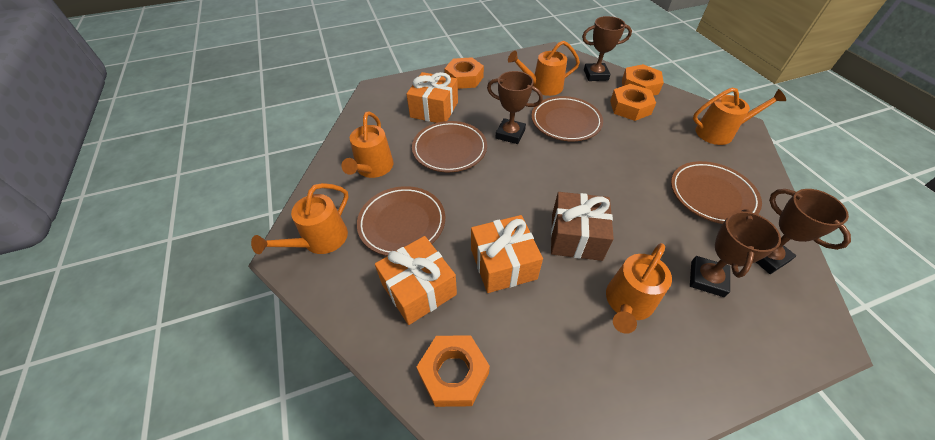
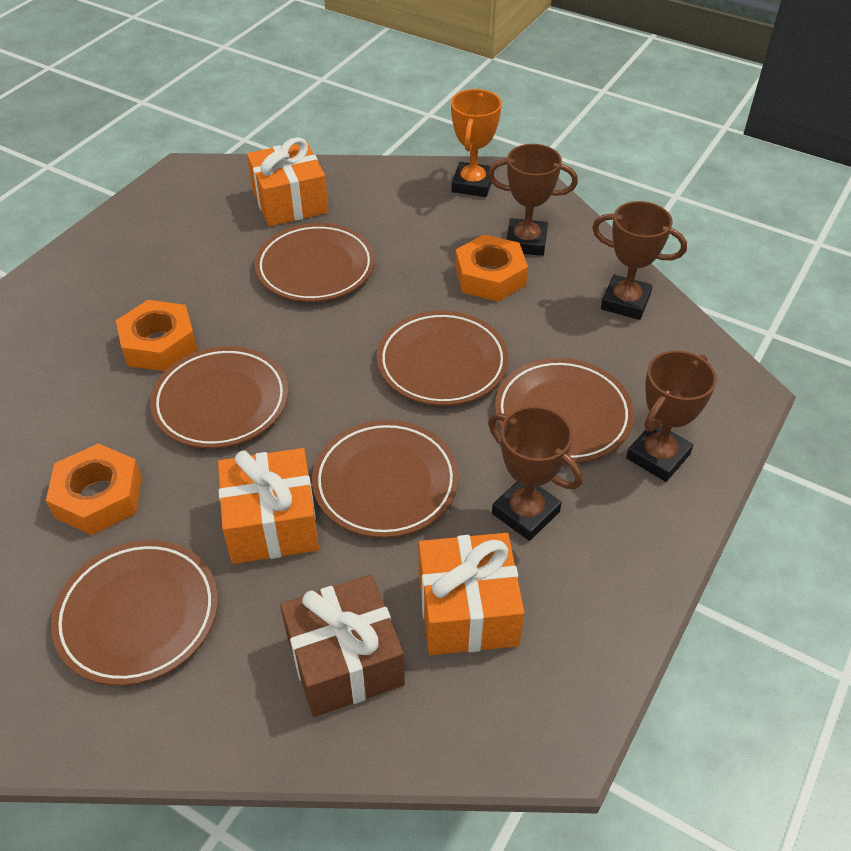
brown plate: [357,186,445,256] [412,121,487,172] [531,96,603,141] [671,161,762,224] = 4 -> [51,540,218,686] [150,346,288,449] [255,223,375,302] [312,420,459,538] [377,311,509,406] [495,358,634,463] = 6
orange nut: [417,335,490,407] [444,57,484,89] [610,84,656,121] [622,64,664,96] = 4 -> [46,443,142,535] [116,300,197,371] [455,234,528,302] = 3
orange trophy: none = 0 -> [451,89,502,197] = 1
orange watering can: [251,183,349,254] [341,111,394,178] [508,41,580,96] [606,243,672,334] [693,87,786,145] = 5 -> none = 0

